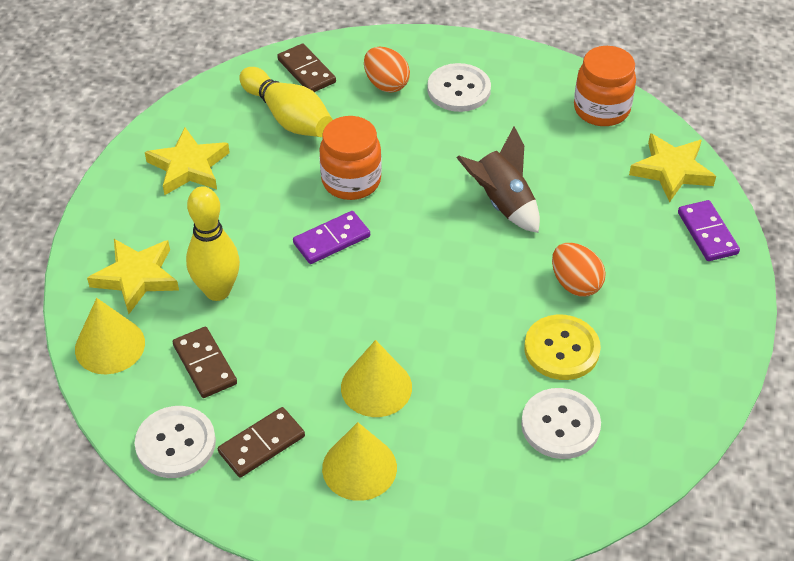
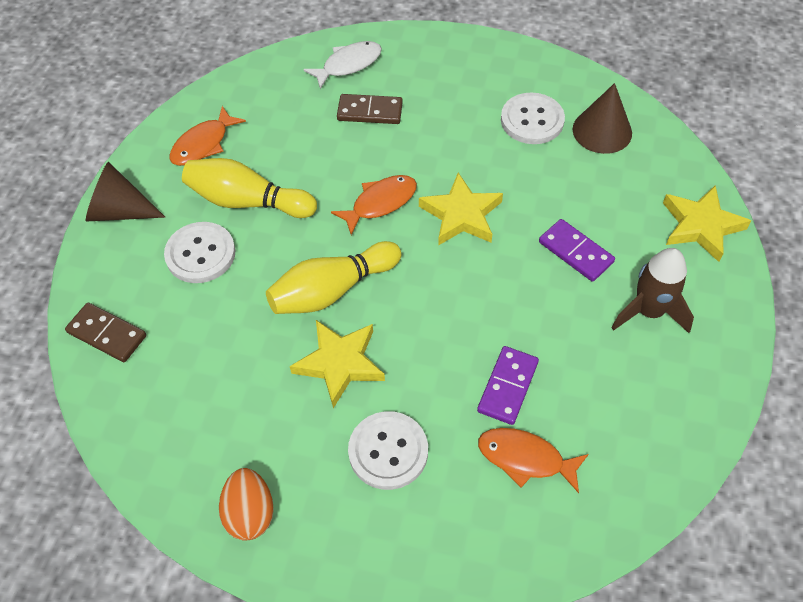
brown cone: none = 0 -> [86,162,165,222] [572,83,632,154] = 2
brown domino: [173,327,237,398] [218,407,305,478] [277,44,336,92] = 3 -> [65,303,146,362] [337,94,403,124] = 2
orange egg: [364,47,410,93] [552,243,606,296] = 2 -> [219,468,274,541] = 1
orange fish: none = 0 -> [170,106,246,166] [331,175,417,235] [478,428,589,493] = 3
orange jar: [319,116,382,200] [574,46,636,126] = 2 -> none = 0
white fish: none = 0 -> [303,41,382,89] = 1
yellow button: [524,315,601,380] = 1 -> none = 0
yellow cone: [75,298,145,374] [322,422,397,501] [341,340,412,417] = 3 -> none = 0

